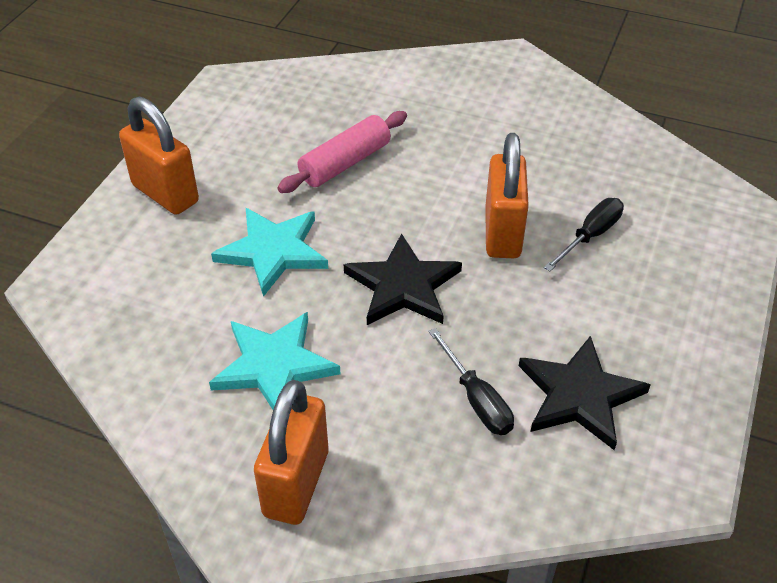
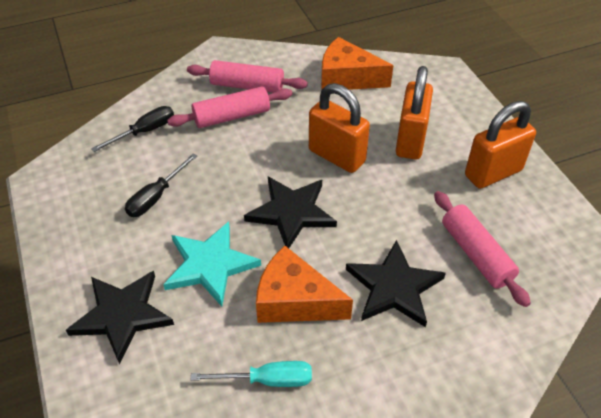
black star: [344,234,462,325] [519,336,650,450] = 2 -> [66,271,174,365] [244,177,337,248] [346,240,446,327] = 3
orange cheese: none = 0 -> [256,246,353,323] [321,37,394,90] = 2
pink rolling pin: [277,111,407,193] = 1 -> [167,86,292,128] [187,60,308,93] [434,191,531,307] = 3
turquoise screwdriver: none = 0 -> [191,361,312,387] = 1
turquoise star: [209,312,340,409] [211,208,328,297] = 2 -> [163,222,261,306] = 1

